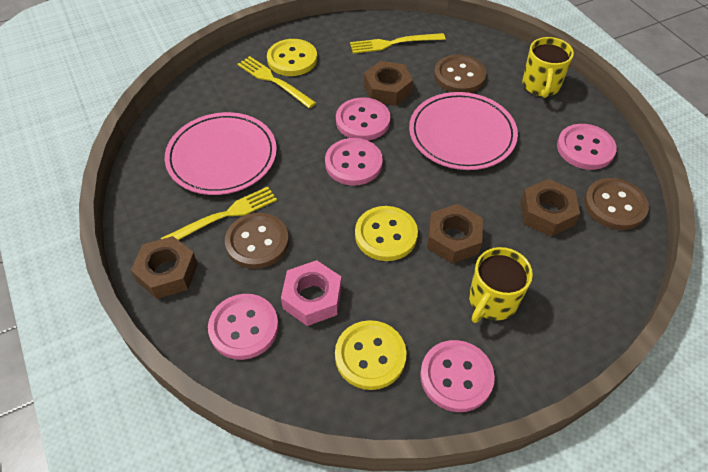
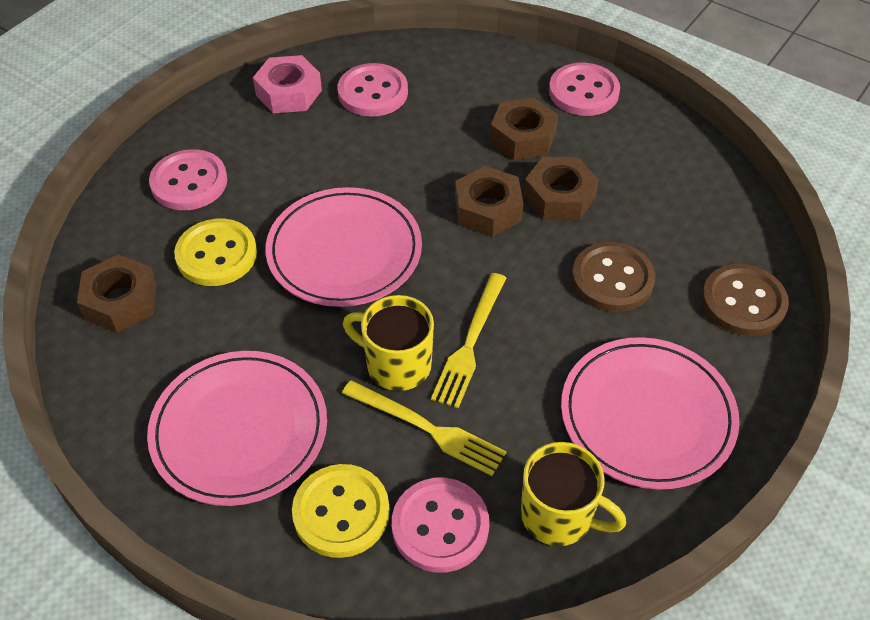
brown button: [225,213,289,269] [434,55,486,93] [584,178,649,230] = 3 -> [572,242,655,312] [702,264,789,336] = 2
pink button: [208,294,279,360] [325,138,383,186] [336,97,390,140] [420,340,495,412] [557,124,617,170] = 5 -> [149,149,228,210] [338,63,408,117] [392,478,489,573] [549,63,620,116] = 4
pink plate: [165,112,277,195] [409,92,518,170] = 2 -> [147,351,327,506] [265,187,422,307] [561,337,740,489] = 3
yellow button: [267,39,317,76] [335,320,407,390] [355,206,418,261] = 3 -> [174,219,257,286] [292,464,390,558] = 2
yellow fork: [161,187,277,240] [237,56,316,108] [350,33,445,54] = 3 -> [342,380,507,476] [431,273,506,408] = 2

